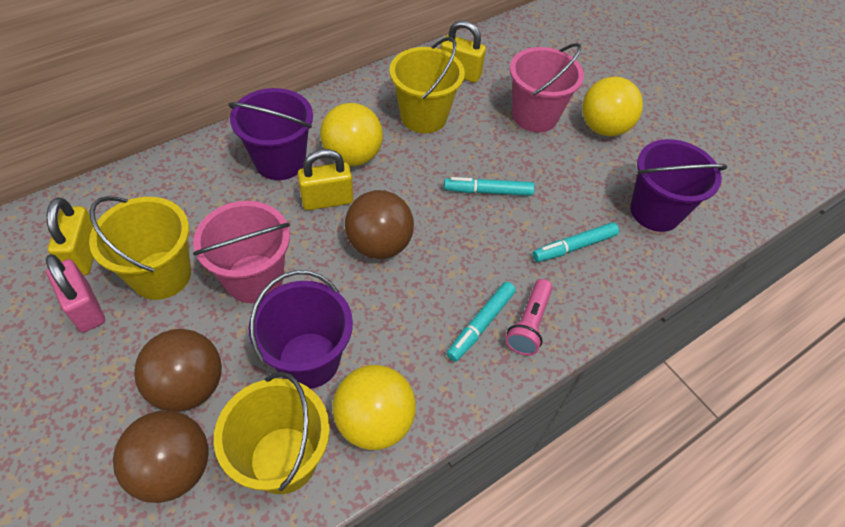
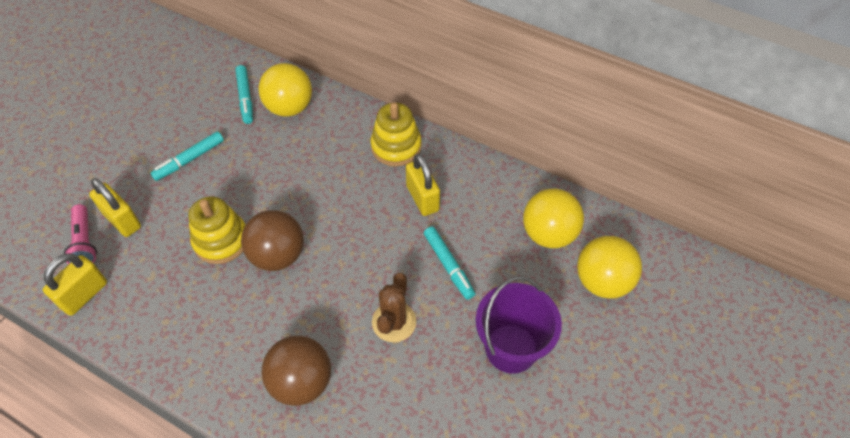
brown ball: [113,411,209,503] [134,329,222,412] [345,190,414,259] = 3 -> [241,210,304,271] [261,336,331,406] = 2
brown cactus: none = 0 -> [372,273,416,342] = 1
pink bucket: [193,201,290,303] [510,43,584,132] = 2 -> none = 0
pink padlock: [46,254,105,332] = 1 -> none = 0
purple bucket: [228,88,313,180] [249,270,353,389] [630,139,727,232] = 3 -> [476,276,562,374] = 1
yellow bucket: [89,196,191,300] [214,372,330,494] [390,37,465,133] = 3 -> none = 0
yellow stacking toy: none = 0 -> [189,196,245,264] [371,102,422,166] = 2

